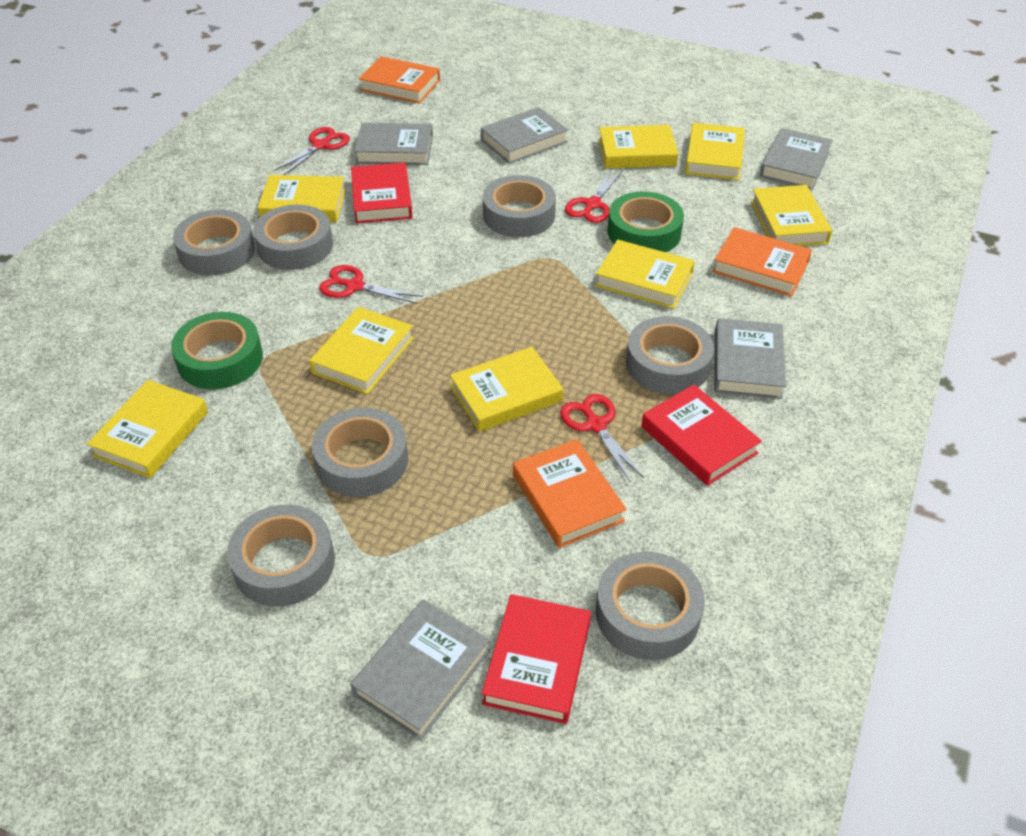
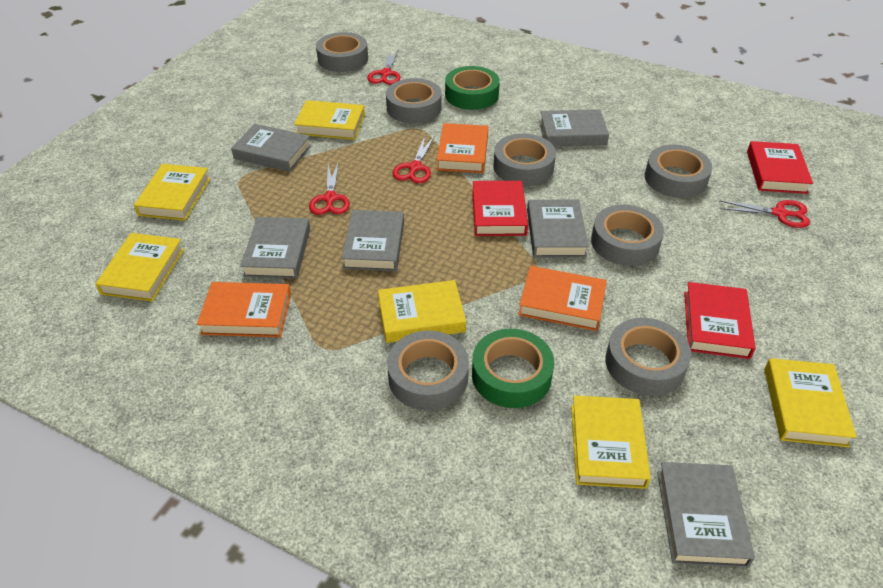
grey book: [351,599,490,740] [354,123,433,165] [481,107,568,164] [714,318,786,399] [760,128,833,190] = 5 -> [231,124,311,172] [240,217,310,279] [341,210,404,271] [527,200,589,257] [539,109,609,146] [657,462,755,568] = 6
yellow book: [87,380,208,478] [258,175,346,222] [309,307,414,394] [450,347,563,432] [595,239,695,309] [599,125,679,168] [685,123,745,180] [751,185,832,246] = 8 -> [95,233,184,302] [134,164,211,221] [294,100,365,140] [378,280,466,343] [571,395,651,489] [764,358,857,447] = 6

